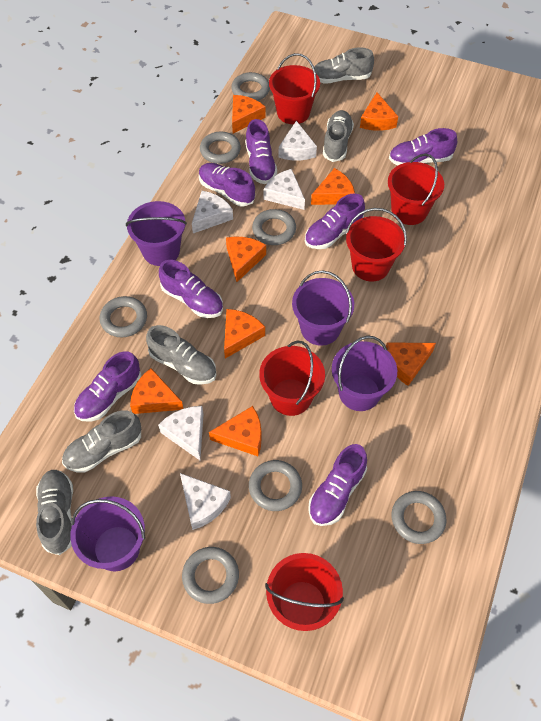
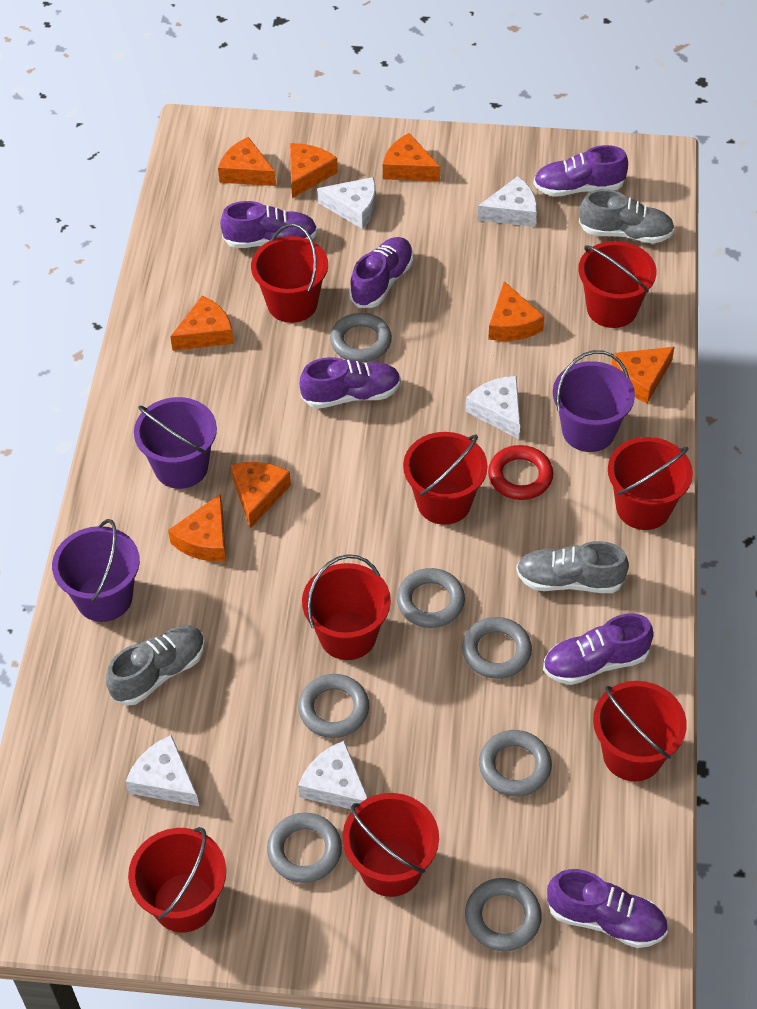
grey shoe: [36,470,73,555] [62,410,141,473] [146,325,216,385] [314,47,374,84] [323,110,354,162] = 5 -> [106,625,205,706] [516,541,629,593] [579,189,675,243] = 3
purple bucket: [70,496,145,571] [126,201,187,266] [292,270,354,346] [332,336,397,411] = 4 -> [52,519,140,622] [134,397,217,489] [553,350,635,452] = 3
purple shoe: [74,351,142,422] [159,260,223,318] [199,163,255,207] [245,119,277,184] [305,194,365,249] [308,444,367,526] [389,128,457,166] = 7 -> [220,201,318,248] [300,357,401,409] [349,237,413,308] [533,145,628,197] [543,614,654,685] [547,869,668,948] = 6
red bucket: [259,340,325,416] [265,553,344,631] [269,53,320,124] [346,208,407,281] [388,153,444,225] = 5 -> [128,827,226,932] [251,224,328,323] [302,554,391,660] [343,793,439,897] [403,432,488,525] [578,241,656,328] [593,681,687,781] [608,437,693,530] = 8
red ring: none = 0 -> [488,445,553,500] = 1

